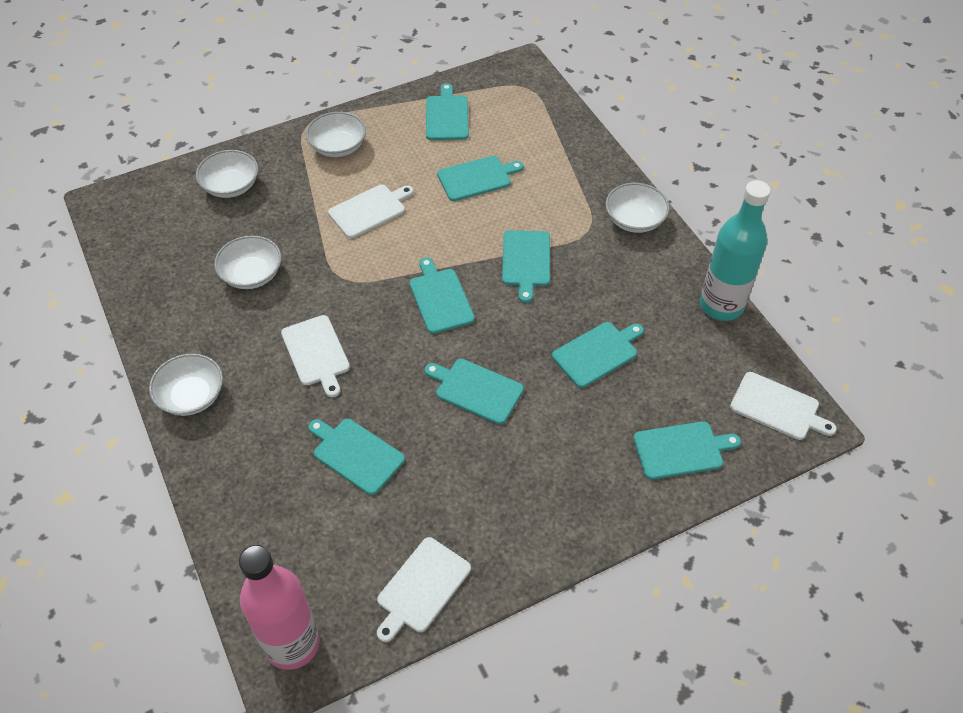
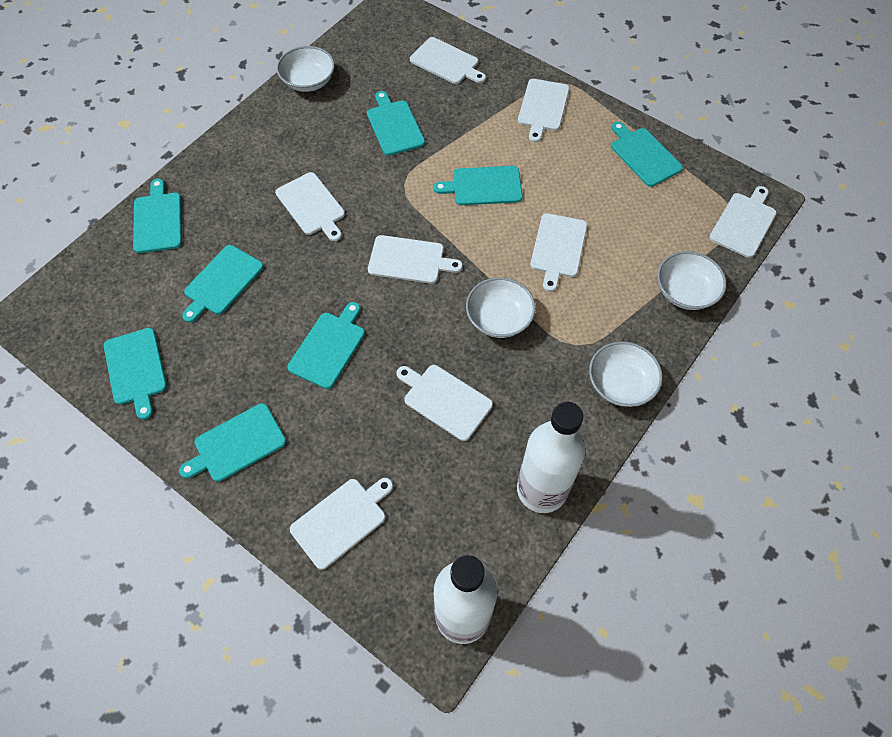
pink bottle: [239,545,320,670] = 1 -> none = 0
turquoise bottle: [700,180,771,321] = 1 -> none = 0
white bottle: none = 0 -> [434,555,497,644] [517,402,586,513] = 2
white bowl: [149,353,223,416] [196,150,258,198] [214,235,281,289] [306,112,366,157] [605,183,670,233] = 5 -> [276,46,335,92] [466,277,536,338] [589,341,663,407] [657,251,726,310] = 4
white cutting board: [281,315,350,397] [328,185,414,238] [377,537,471,642] [730,372,837,440] = 4 -> [275,172,345,241] [290,478,393,570] [368,235,463,284] [397,365,493,441] [410,37,486,84] [518,79,569,142] [530,213,587,292] [709,186,777,258] = 8

